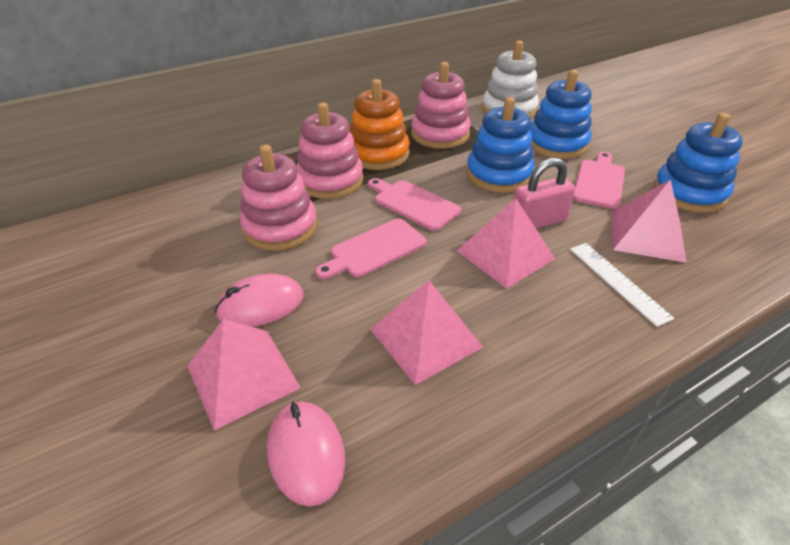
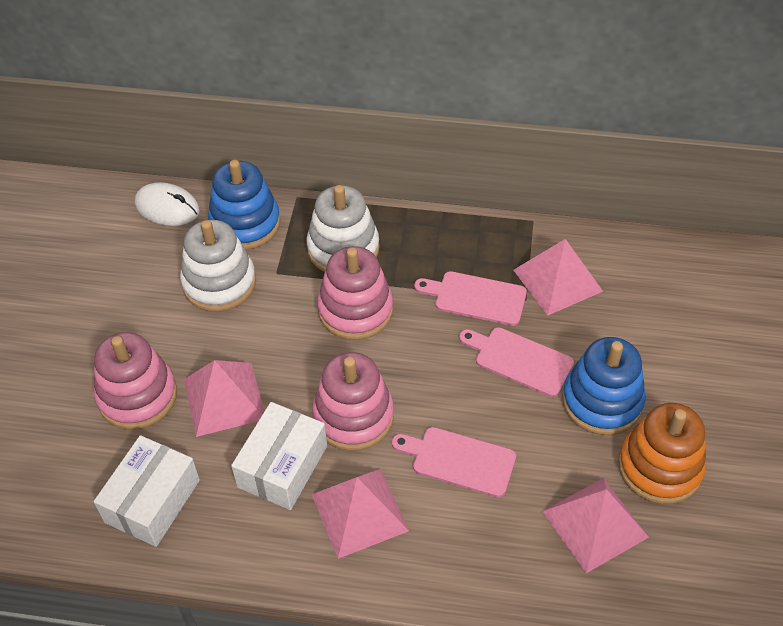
blue stacking toy: [466,97,534,193] [529,70,592,159] [654,113,743,213] = 3 -> [208,160,280,250] [562,337,646,435] = 2
pink mouse: [215,273,304,327] [267,401,345,507] = 2 -> none = 0
pink padlock: [513,158,575,228] = 1 -> none = 0
white box: none = 0 -> [94,435,200,547] [231,402,327,510] = 2
white mouse: none = 0 -> [135,182,200,226] = 1
white ruler: [570,243,675,327] = 1 -> none = 0
white stacking toy: [482,40,539,119] = 1 -> [180,220,256,312] [306,185,379,272] = 2

